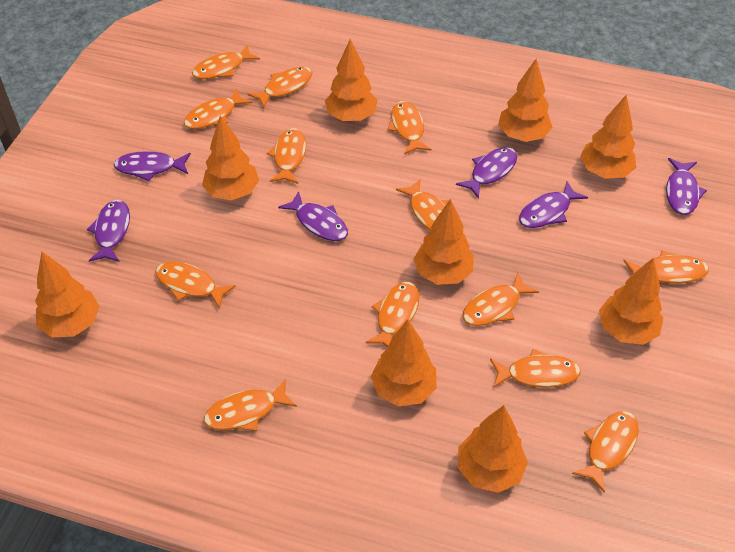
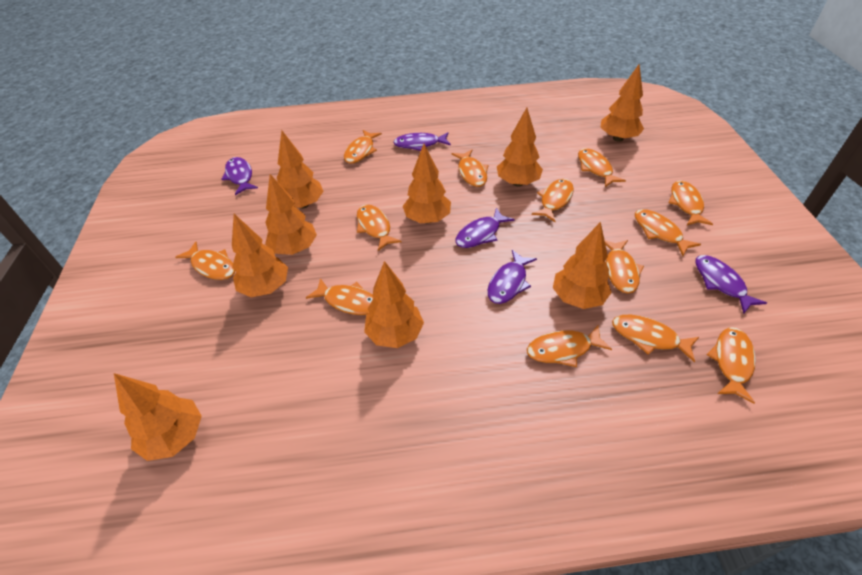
purple fish: [87,200,130,262] [114,151,191,181] [278,191,348,241] [456,147,517,199] [519,181,588,228] [666,158,707,215] = 6 -> [221,157,258,195] [393,132,451,151] [456,208,515,248] [488,250,537,304] [695,255,767,314] = 5

